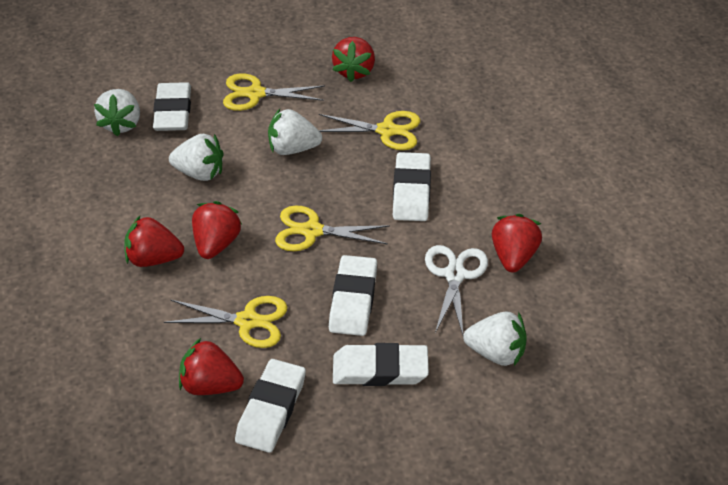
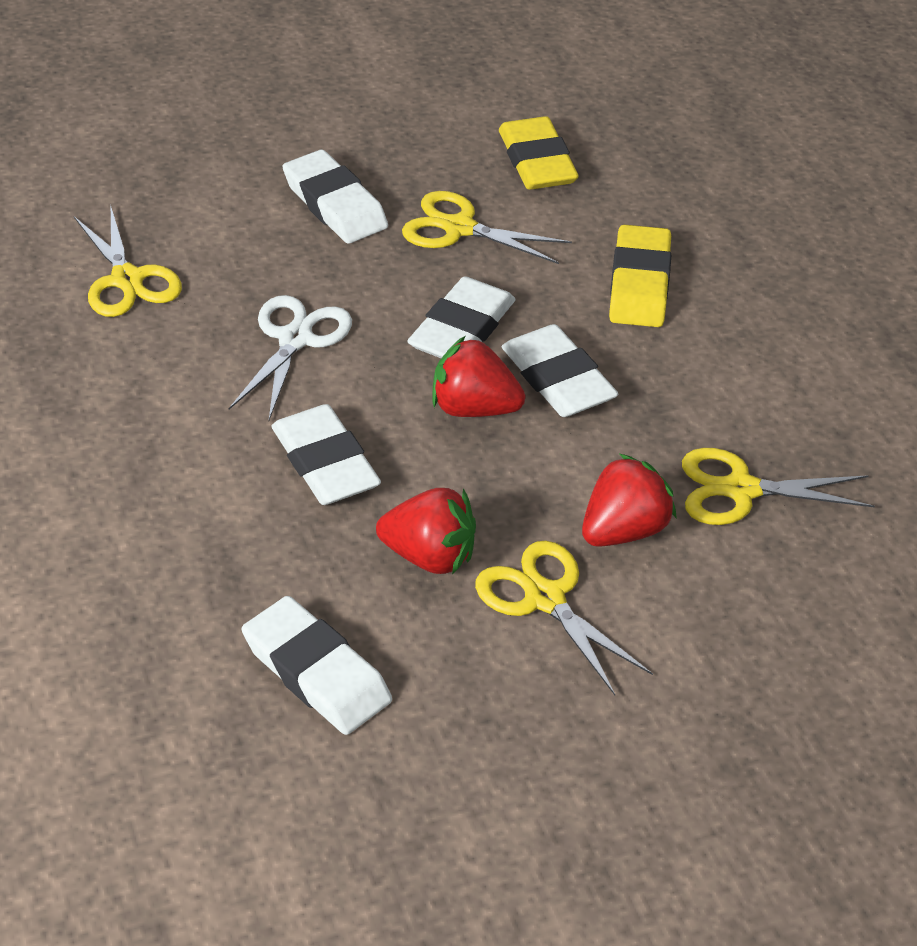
red strawberry: [124,215,184,267] [179,338,244,395] [192,201,242,259] [332,37,375,82] [492,214,542,273] = 5 -> [376,488,476,575] [432,336,525,417] [582,454,677,547] = 3
white strawberry: [94,89,140,136] [169,134,223,181] [268,109,322,155] [463,312,527,366] = 4 -> none = 0
yellow eraser: none = 0 -> [499,116,579,190] [609,225,671,327] = 2

